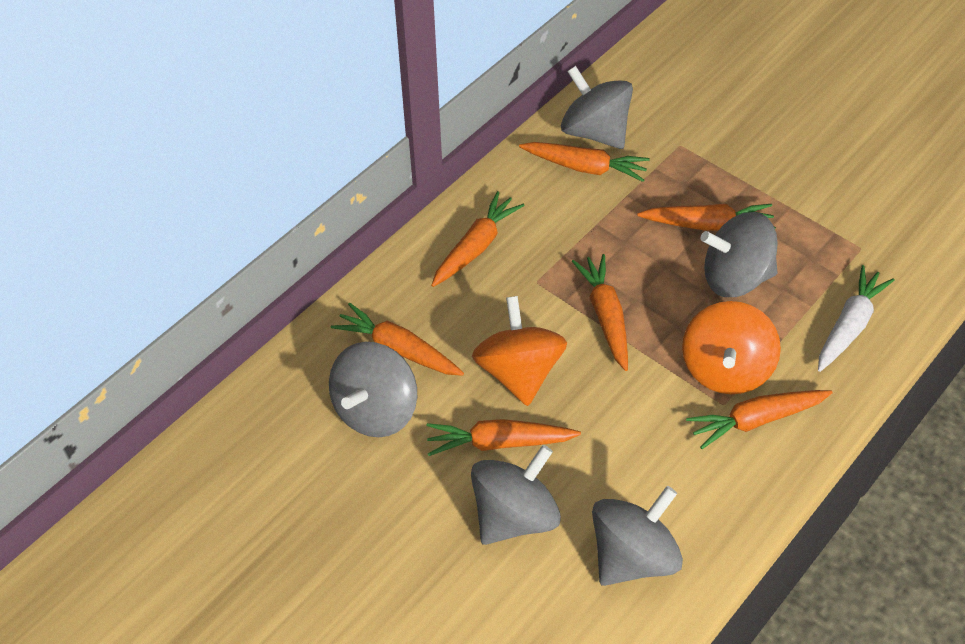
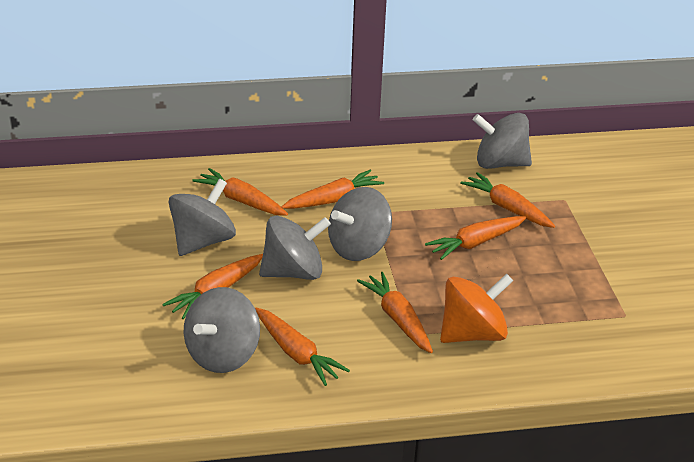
orange spinning top: [472,296,567,406] [682,301,781,394] = 2 -> [440,273,514,343] = 1
white carrot: [818,265,894,372] = 1 -> none = 0

